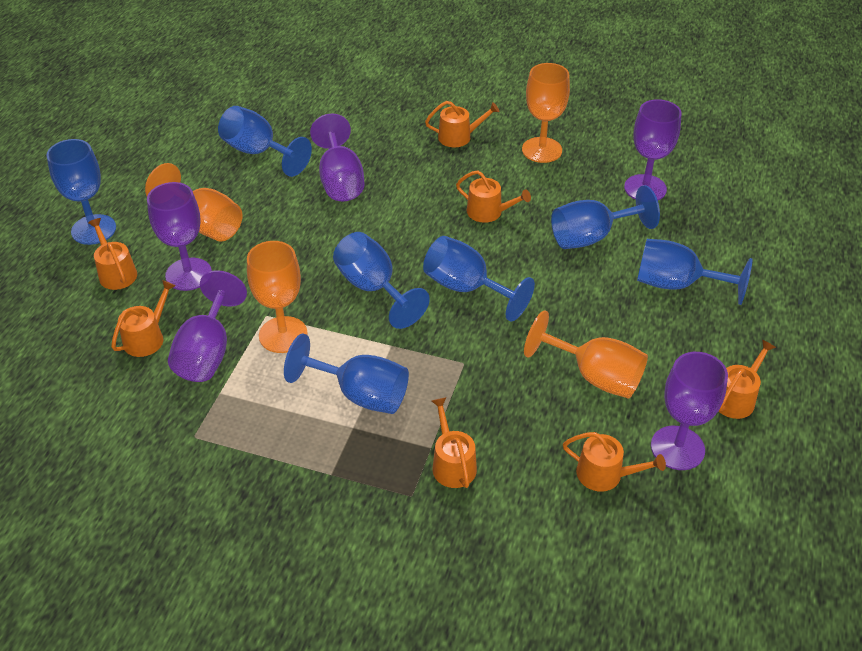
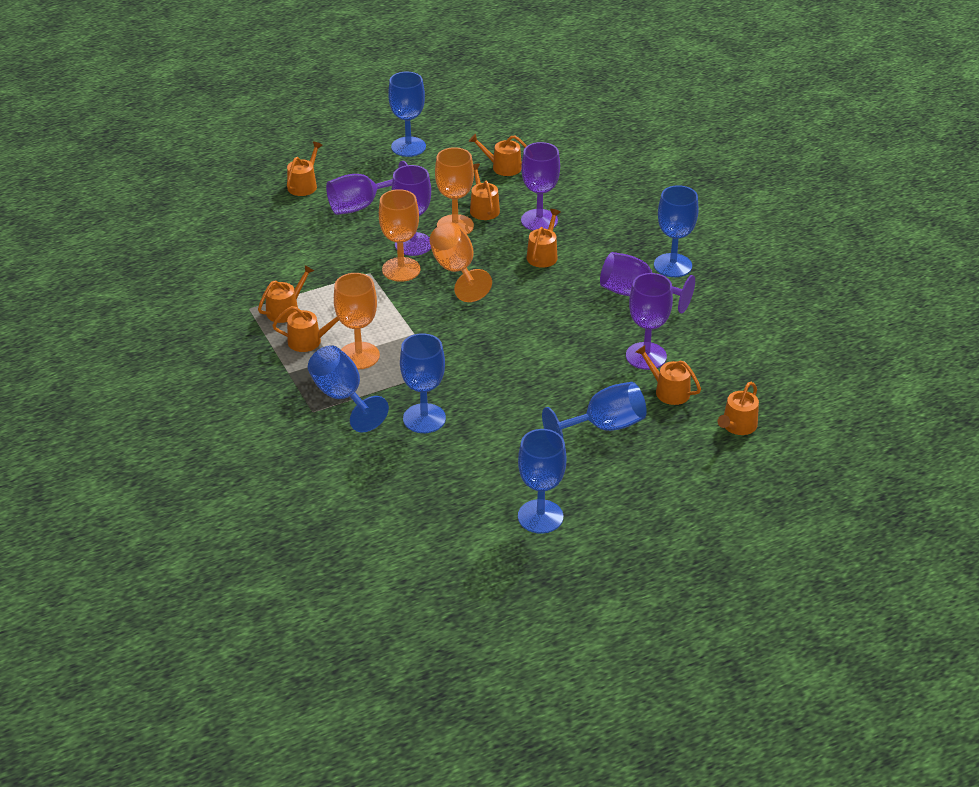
blue goblet: [46,139,116,245] [218,106,312,177] [284,333,409,414] [333,232,430,329] [423,236,535,322] [551,185,660,249] [637,239,752,305] = 7 -> [308,345,389,432] [388,72,426,157] [400,333,446,433] [518,429,566,534] [542,382,647,438] [654,185,699,277] = 6
orange watering can: [88,218,137,290] [111,280,176,357] [425,101,500,147] [432,397,477,488] [456,170,531,223] [563,432,666,492] [718,340,776,419] = 7 -> [258,265,314,323] [272,306,339,352] [287,141,323,196] [469,134,527,176] [470,164,500,220] [527,209,561,268] [636,345,701,405] [718,382,759,435] = 8

